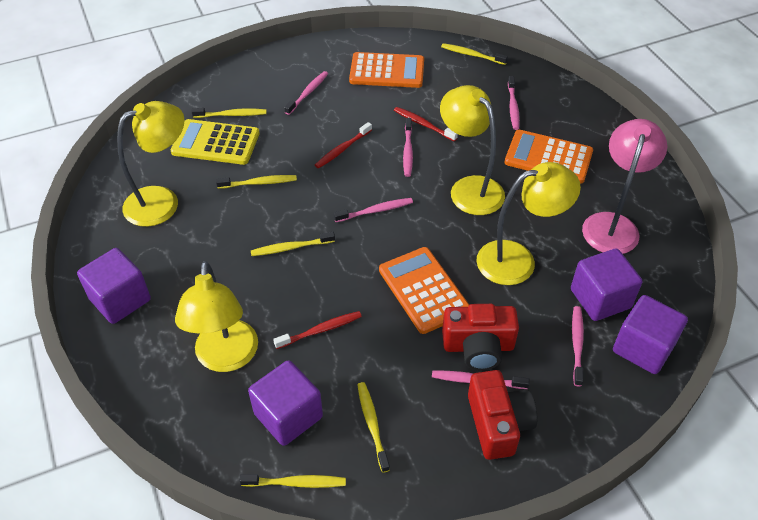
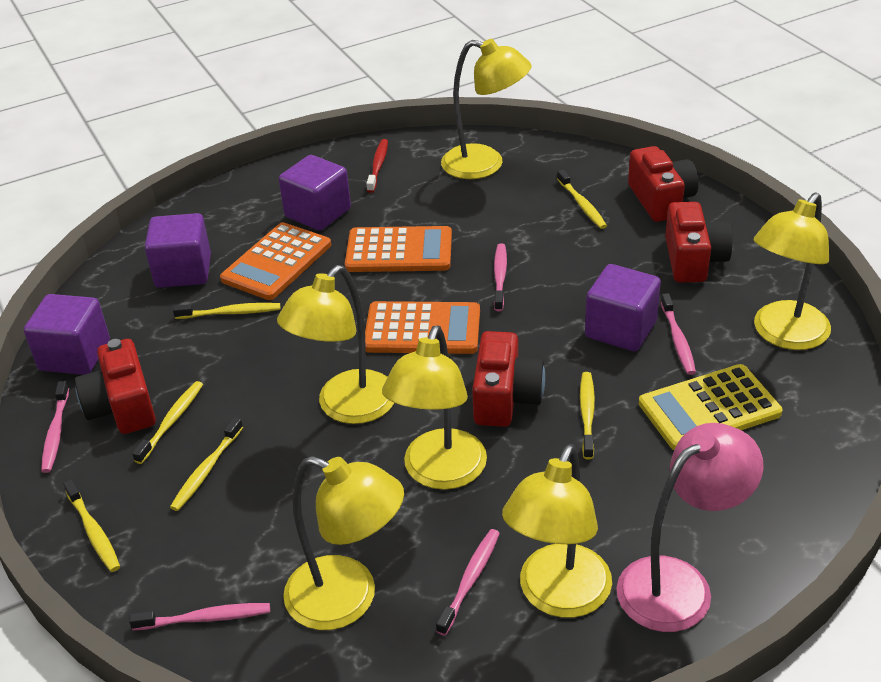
pink toothbrush: [284,71,328,115] [334,198,413,222] [403,118,413,177] [432,371,529,389] [508,76,520,130] [572,306,584,386] = 6 -> [41,381,69,473] [129,603,270,630] [436,529,500,636] [494,243,507,311] [661,293,696,375] = 5
red camera: [442,304,519,371] [468,370,538,460] = 2 -> [75,339,156,434] [472,331,545,427] [628,146,699,222] [665,202,733,282] = 4
red toothbrush: [273,311,362,349] [315,122,372,169] [394,107,458,141] = 3 -> [366,139,388,193] = 1
yellow lamp: [117,101,184,227] [175,261,258,372] [440,85,505,215] [477,162,581,285] = 4 -> [277,265,394,424] [283,456,404,630] [382,325,487,490] [441,39,531,179] [502,444,612,618] [754,193,831,350] = 6

